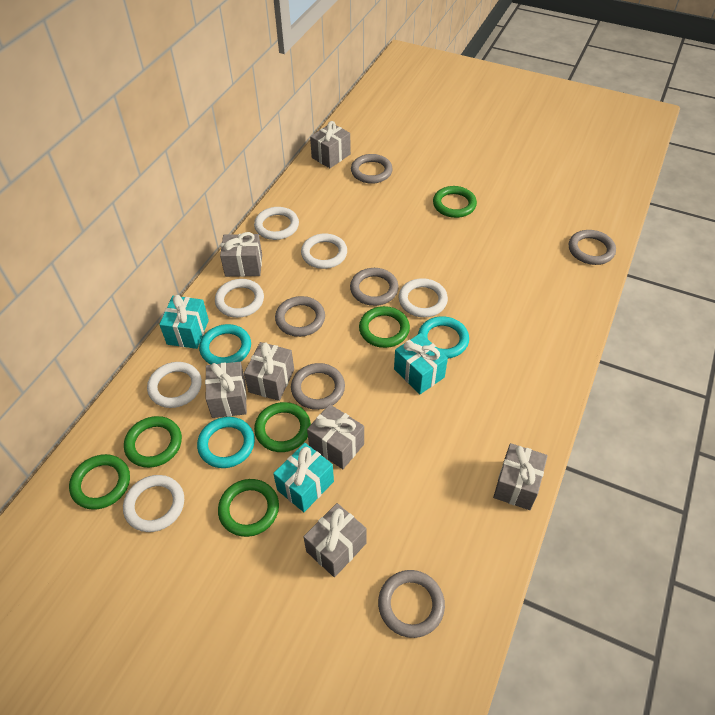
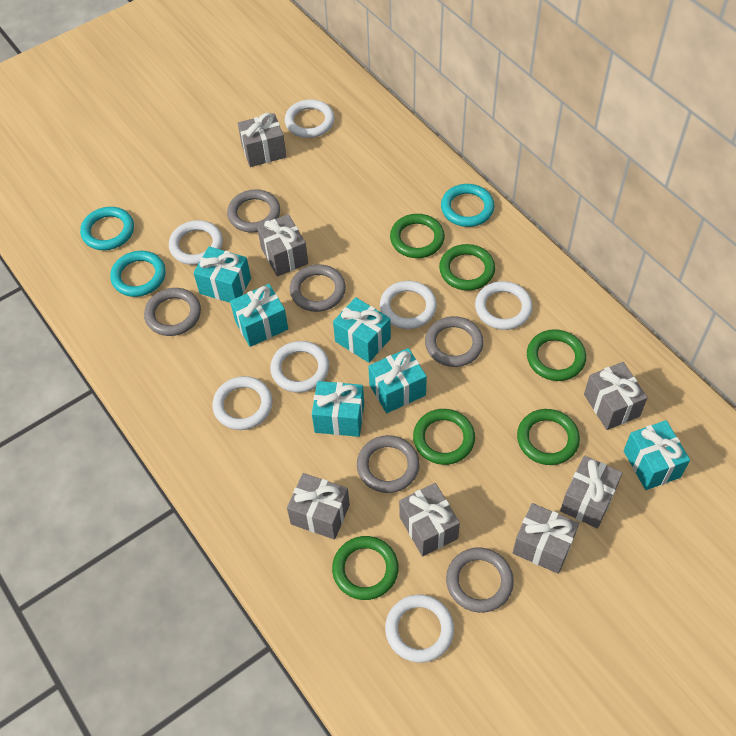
turquoise gift: [159,295,209,349] [273,443,334,512] [394,333,448,394] = 3 -> [193,247,251,303] [230,284,288,347] [312,381,364,437] [333,297,391,363] [368,348,427,413] [624,420,690,490] = 6
white ring: [123,475,184,532] [147,362,202,408] [215,279,264,318] [254,207,299,240] [301,233,347,269] [398,278,448,317] = 6 -> [169,220,223,265] [212,376,273,430] [270,341,329,393] [285,99,335,138] [380,281,437,329] [385,594,454,663] [475,281,533,330] = 7

